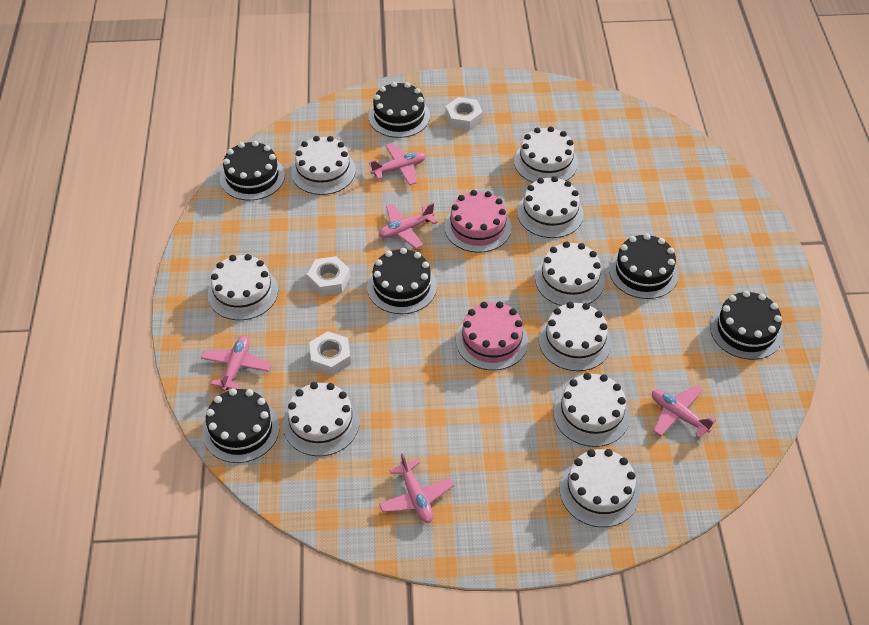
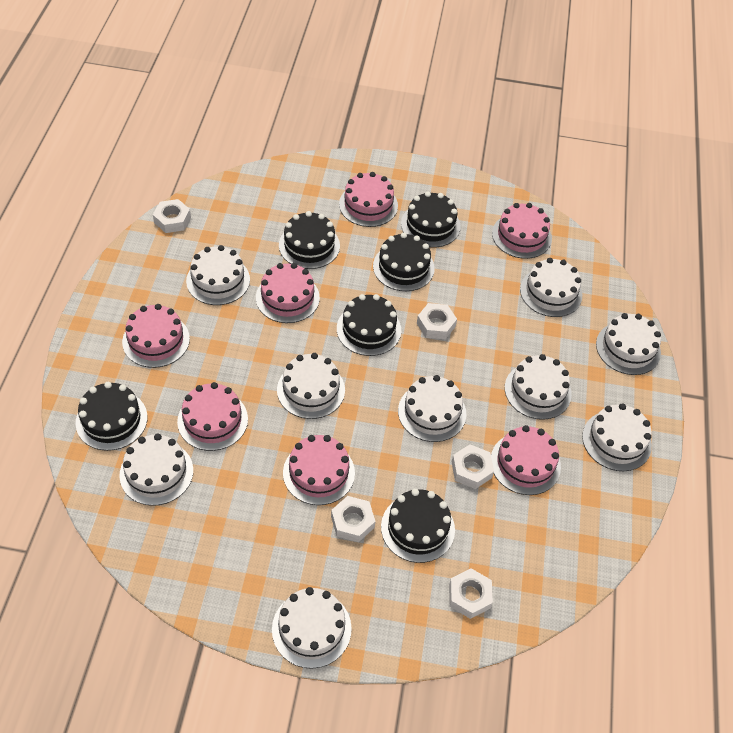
pink cake: [444,190,512,253] [456,301,528,370] = 2 -> [122,304,190,368] [177,382,248,451] [256,263,320,323] [283,435,355,505] [339,172,398,227] [491,425,561,495] [492,203,552,259] = 7
pink plane: [201,335,271,391] [369,143,426,185] [379,203,438,249] [379,453,454,523] [652,385,716,439] = 5 -> none = 0
white nut: [307,256,350,296] [309,331,351,376] [446,97,483,130] = 3 -> [153,199,191,233] [331,496,375,542] [417,303,457,339] [449,568,493,619] [452,444,494,489] = 5

